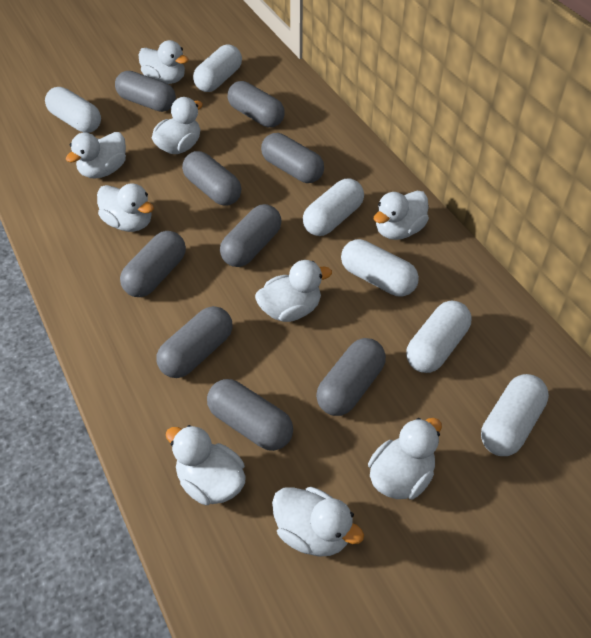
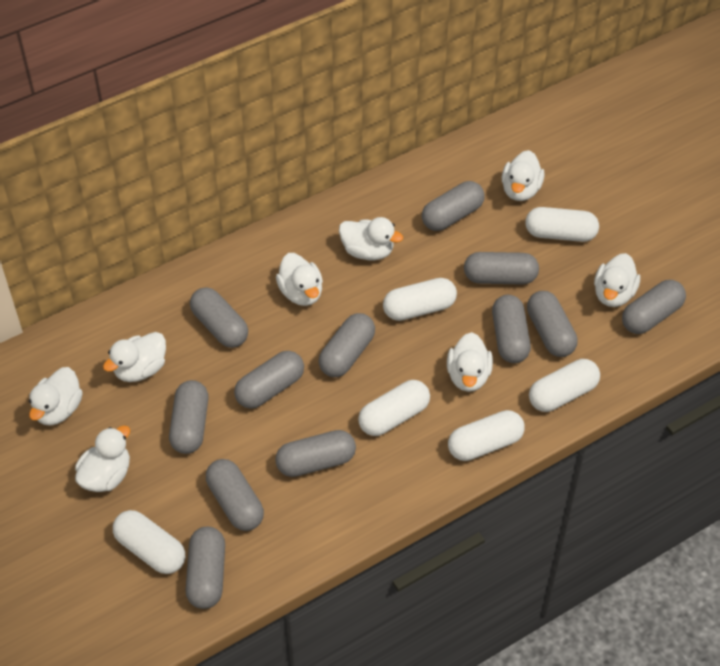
grey capsule: [115,71,176,112] [120,231,186,297] [157,306,233,378] [182,151,241,206] [207,379,293,451] [220,204,282,267] [228,81,285,127] [261,133,324,183] [316,338,386,416] = 9 -> [169,380,209,454] [185,527,225,609] [190,287,248,348] [206,459,264,531] [234,351,304,409] [275,430,356,477] [318,313,375,377] [422,181,485,231] [464,252,539,285] [492,295,531,363] [527,291,578,357] [622,280,686,334] = 12
white duck: [66,132,126,178] [97,183,154,232] [139,40,189,84] [152,97,203,154] [166,425,246,505] [255,260,332,322] [272,487,364,557] [368,418,442,500] [374,191,429,240] = 9 -> [29,367,83,426] [75,425,130,492] [103,332,166,382] [276,253,323,306] [339,217,403,260] [447,332,493,392] [502,150,545,201] [594,253,640,307] = 8

